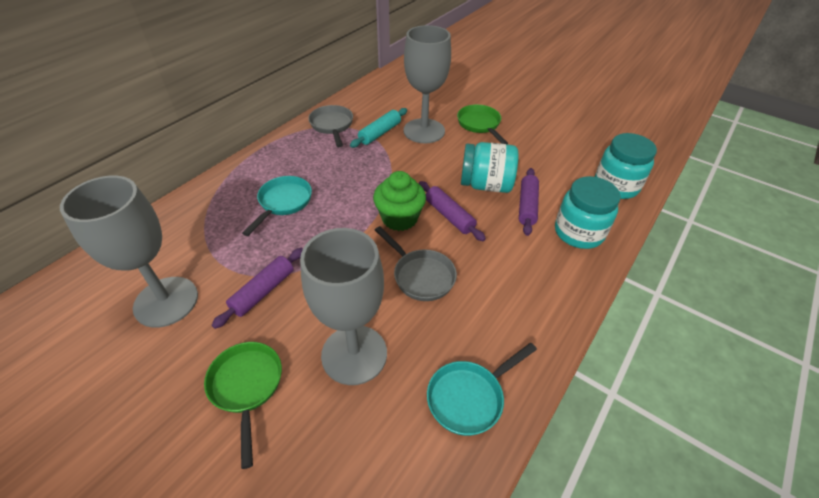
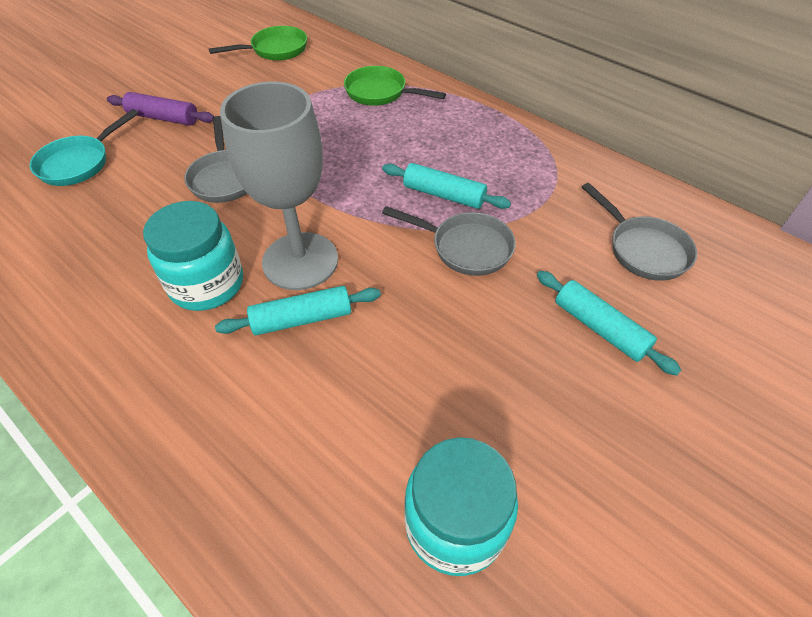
green cupcake: [373,171,426,231] = 1 -> none = 0
grey goblet: [60,176,198,328] [300,228,387,385] [404,25,451,143] = 3 -> [220,81,338,290] = 1
grey pan: [308,105,353,147] [375,226,457,301] = 2 -> [184,116,247,203] [382,206,516,276] [582,183,697,281] = 3
purple rolling pin: [212,248,303,329] [419,181,486,241] [519,168,539,236] = 3 -> [107,92,214,126] = 1
turquoise jar: [461,142,519,193] [555,176,621,249] [595,133,657,199] = 3 -> [143,201,243,311] [404,437,518,576] = 2
turquoise pan: [242,176,312,236] [427,343,537,436] = 2 -> [30,109,139,186] = 1
turquoise rolling pin: [350,108,407,148] = 1 -> [215,286,381,335] [382,163,511,209] [537,271,681,376] = 3

